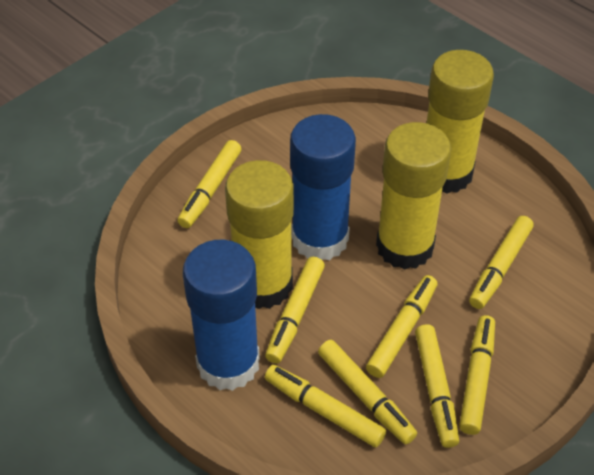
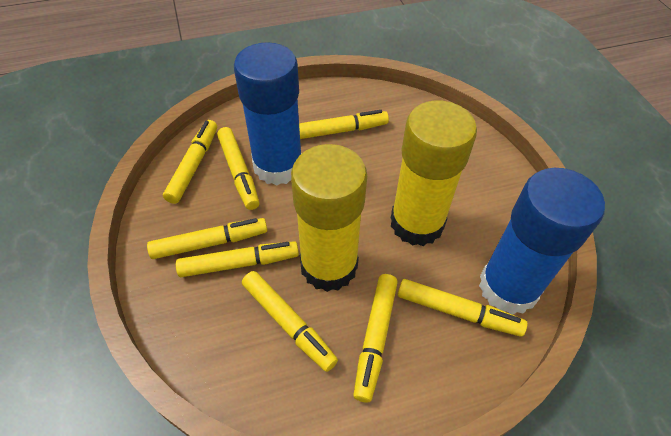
yellow glue stick: [225,160,294,309] [376,122,451,270] [426,50,494,194] = 3 -> [291,144,367,292] [391,101,477,246] = 2

